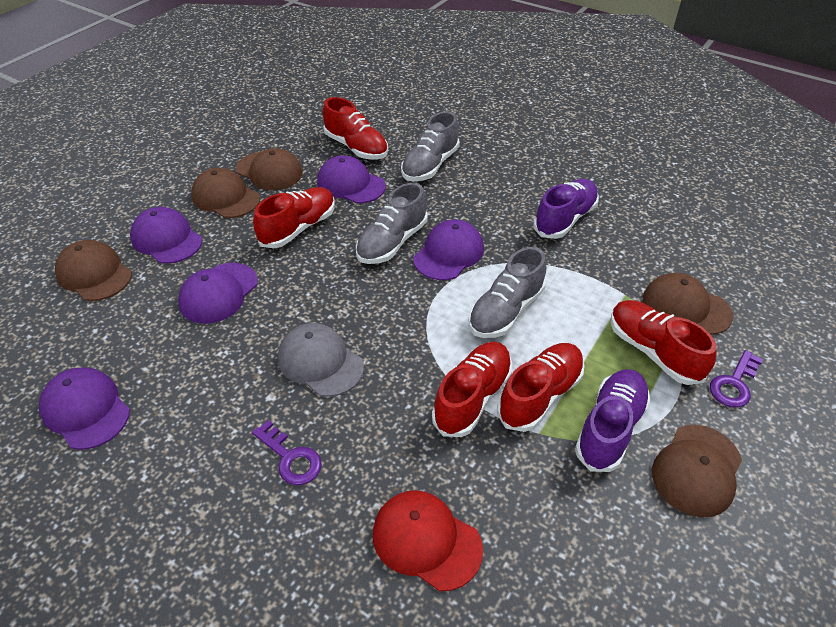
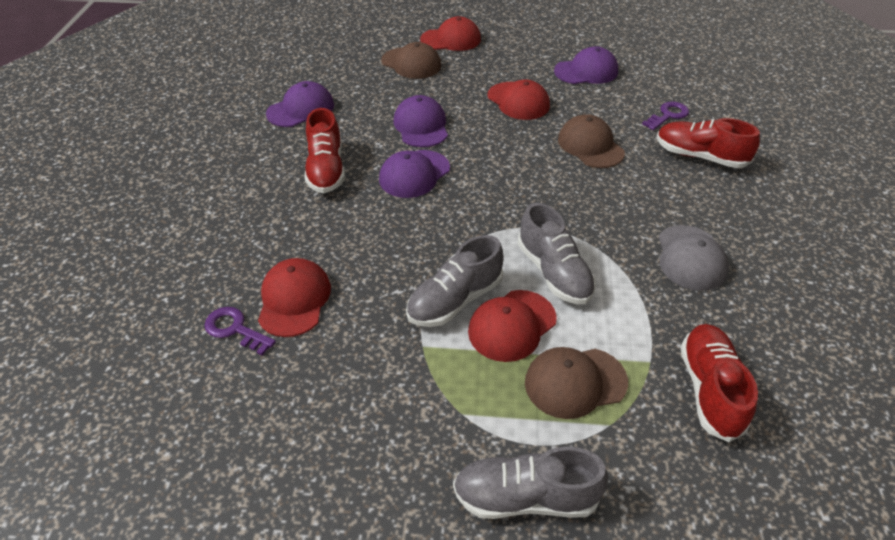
brown cap: [55,240,132,301] [191,168,260,218] [236,148,303,190] [643,273,733,335] [652,425,742,517] = 5 -> [381,42,441,79] [525,347,628,419] [558,114,625,168] = 3
purple cap: [39,367,130,450] [130,207,202,264] [178,263,258,324] [317,155,386,204] [414,220,484,280] = 5 -> [266,81,334,127] [379,150,450,198] [394,95,448,147] [554,46,618,84] = 4
purple shoe: [533,179,599,239] [575,369,651,472] = 2 -> none = 0
red cap: [373,490,483,591] = 1 -> [258,258,331,337] [420,16,481,51] [468,290,557,362] [487,80,550,120] = 4
red shoe: [253,187,335,248] [323,97,388,160] [432,342,512,437] [497,343,585,432] [611,300,716,385] = 5 -> [305,108,345,193] [657,118,760,168] [680,324,758,442] = 3

